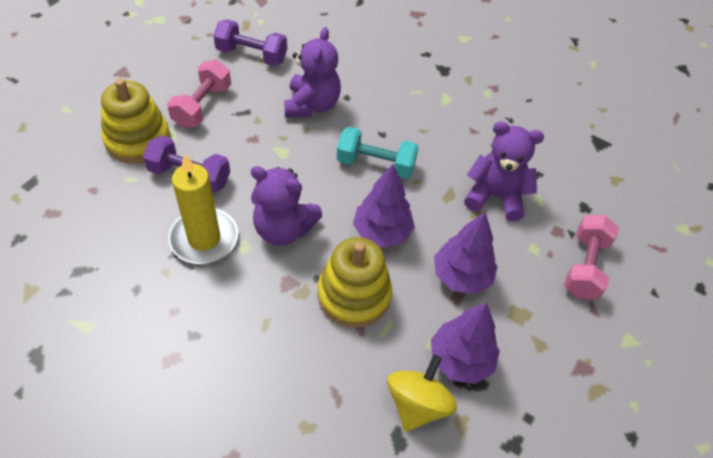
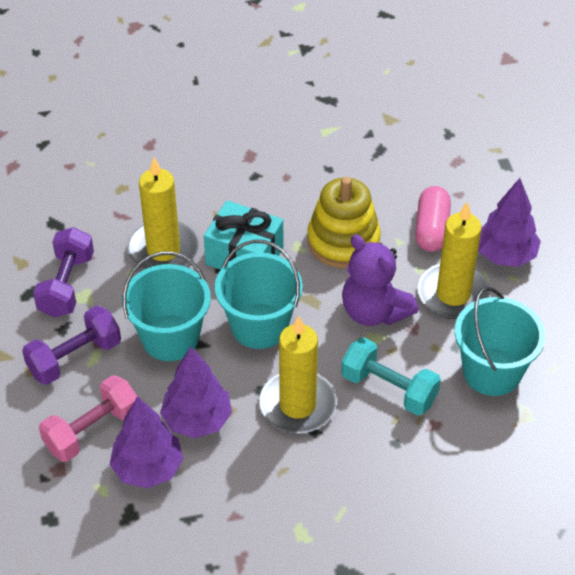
pink capsule: none = 0 -> [415,186,451,252] = 1
pink dumbbell: [167,59,231,128] [564,215,619,300] = 2 -> [39,375,137,462] = 1
purple teddy bear: [251,166,322,245] [284,27,341,117] [464,121,544,221] = 3 -> [342,234,418,326] = 1
turquoise bucket: none = 0 -> [122,252,211,361] [215,240,303,349] [455,287,545,396] = 3
turquoise gift: none = 0 -> [204,200,283,270] = 1
yellow candle: [168,154,238,264] = 1 -> [128,157,199,269] [259,316,337,433] [418,202,491,319] = 3
yellow spinning top: [387,355,457,432] = 1 -> none = 0
yellow stacking toy: [101,78,170,163] [317,237,392,328] = 2 -> [307,177,381,268] = 1

